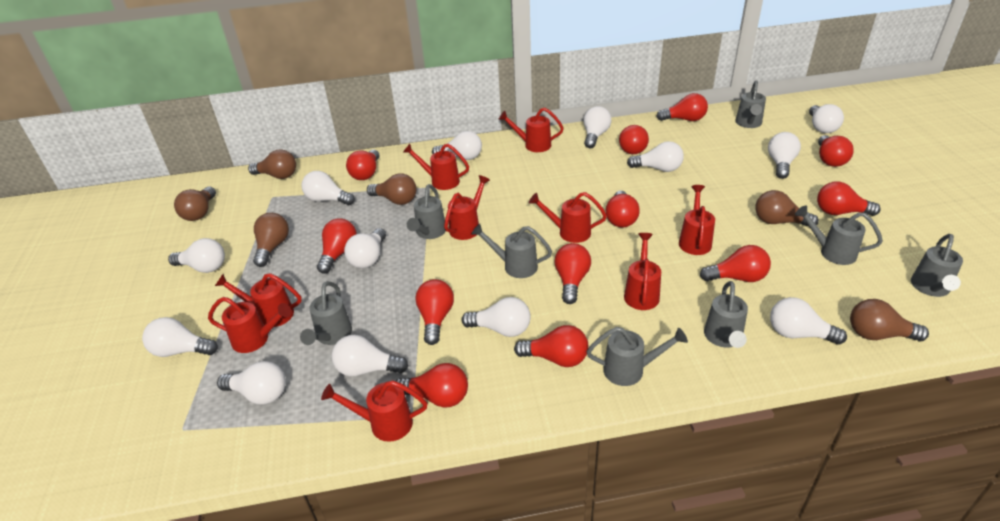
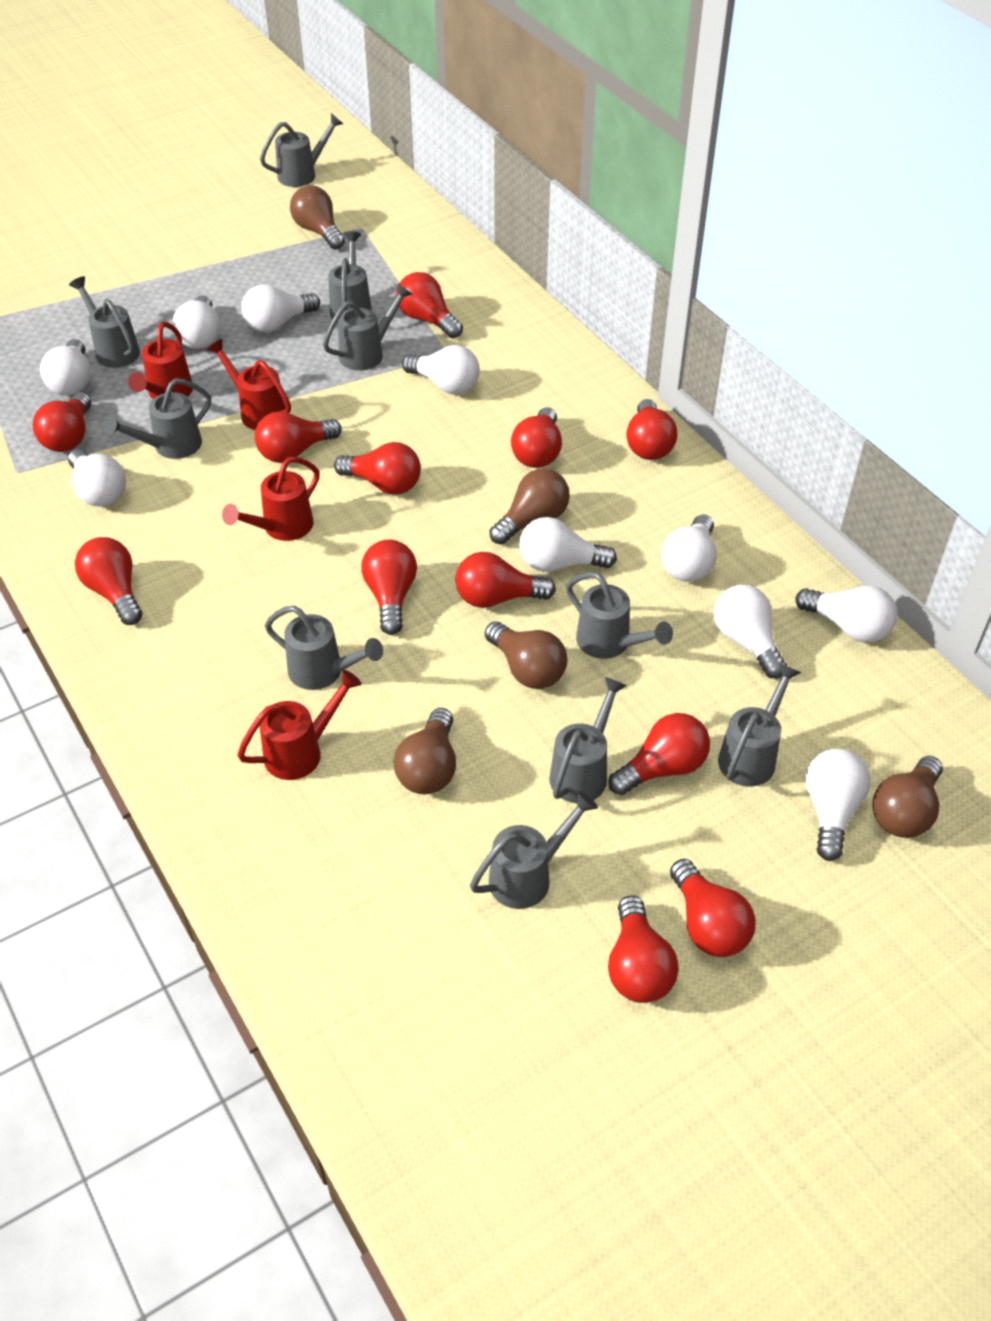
brown light bulb: [174,186,216,221] [248,149,296,179] [253,213,289,267] [367,173,417,205] [755,190,819,226] [850,299,929,341] = 6 -> [290,185,345,250] [393,708,456,794] [485,621,567,689] [489,468,570,545] [873,756,943,838] = 5
grey watering can: [300,281,352,345] [407,184,446,239] [472,224,552,278] [587,327,688,386] [704,281,748,348] [735,81,766,128] [795,205,883,265] [911,234,963,297] = 8 -> [69,276,140,368] [104,378,211,459] [260,113,343,187] [265,606,383,690] [323,283,412,371] [328,231,372,323] [470,791,598,909] [549,677,627,804] [566,572,673,659] [718,663,801,786] = 10
red watering can: [208,297,292,353] [215,273,302,327] [321,380,428,442] [403,144,469,190] [444,175,490,240] [499,108,564,152] [529,192,607,243] [624,233,661,310] [679,185,715,255] = 9 -> [128,322,193,399] [207,339,291,430] [222,457,320,541] [237,670,362,780] = 4
white light bulb: [142,317,218,357] [168,238,225,273] [217,361,286,405] [301,171,355,205] [332,335,408,377] [344,228,386,268] [432,131,482,160] [461,297,531,337] [583,106,611,148] [627,141,684,172] [768,132,801,179] [770,297,847,345] [809,104,844,133] = 13 -> [40,339,91,395] [68,449,126,507] [172,295,220,349] [242,284,320,332] [402,345,480,394] [519,517,617,572] [661,515,717,582] [714,585,787,679] [795,585,897,643] [805,749,871,861] = 10

